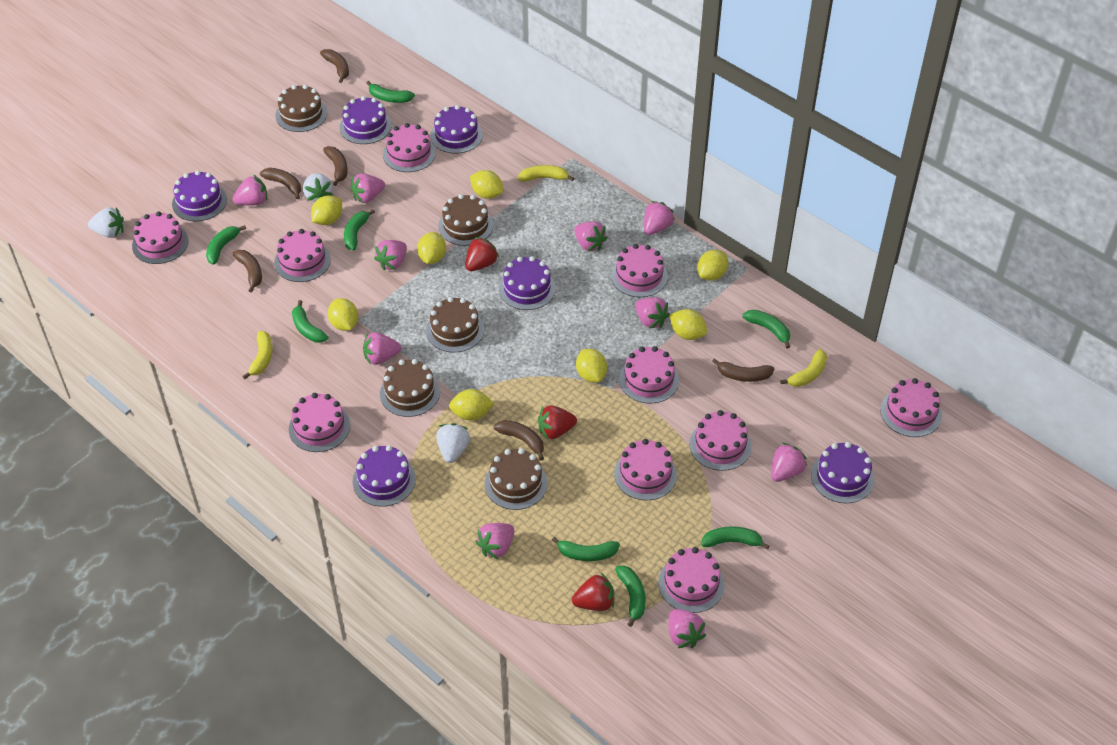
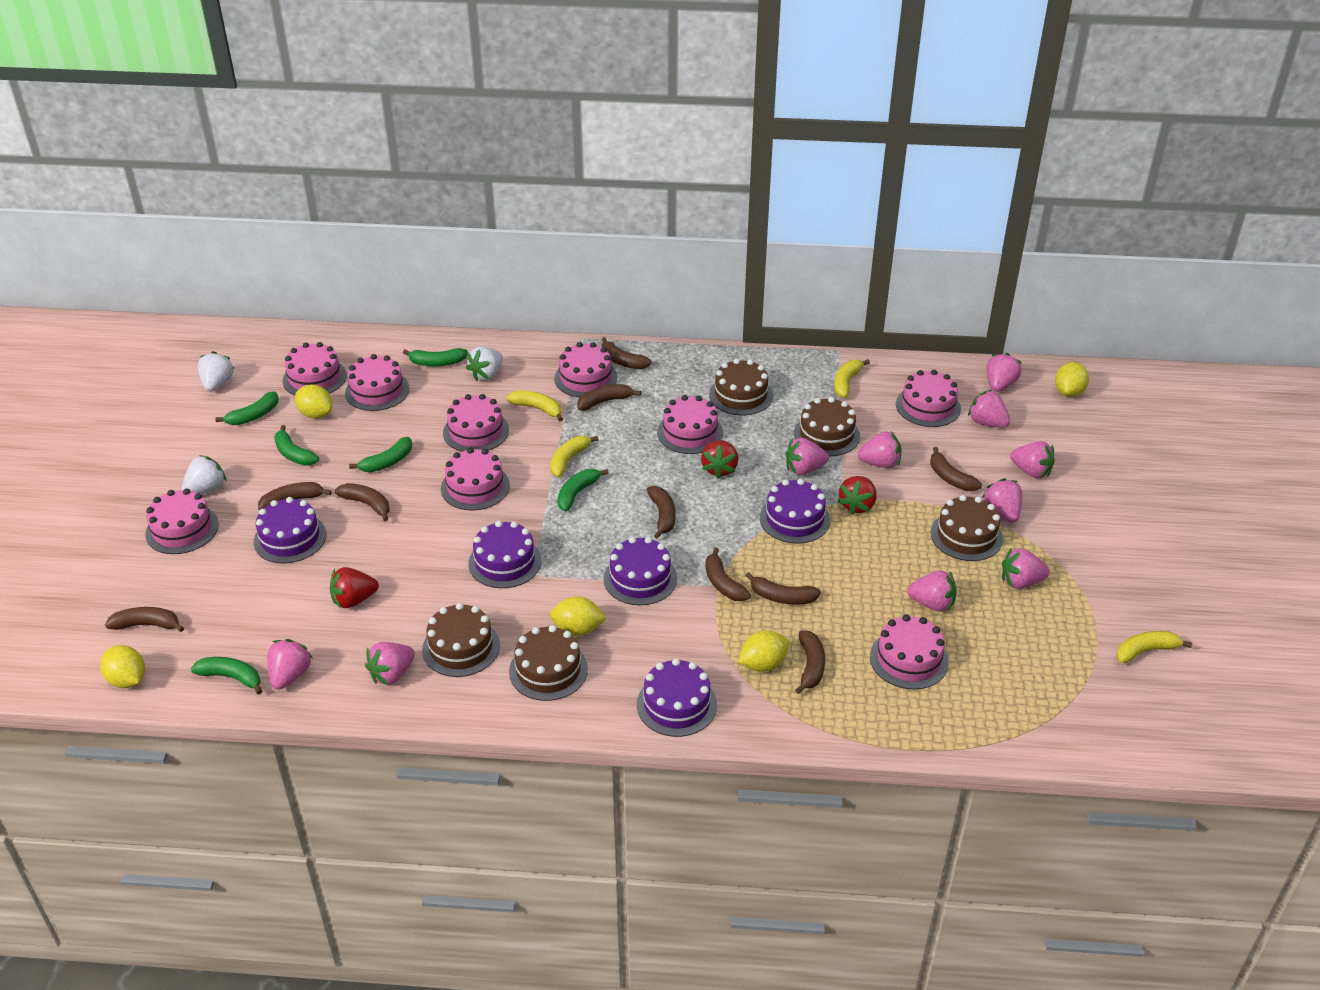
brown banana: [233,250,262,293] [260,168,301,199] [320,49,349,83] [323,146,348,186] [494,420,544,460] [712,358,774,382] = 6 -> [105,607,184,632] [258,482,332,510] [334,483,389,521] [577,384,641,411] [601,337,652,369] [647,486,675,539] [706,547,751,601] [745,572,821,605] [795,630,825,694] [930,447,982,491] = 10
green banana: [206,225,246,265] [292,300,329,343] [344,209,375,250] [366,81,415,103] [552,537,620,561] [615,566,646,627] [701,526,770,550] [743,310,790,349] = 8 -> [191,657,262,695] [216,391,279,425] [274,425,319,465] [349,437,412,472] [403,348,468,366] [558,469,609,511] = 6
pink cake: [132,211,189,264] [274,229,331,282] [289,393,350,452] [383,123,436,172] [611,244,668,297] [614,439,677,501] [619,346,679,404] [658,547,725,613] [689,410,752,471] [880,378,942,437] = 10 -> [145,489,219,554] [282,342,347,395] [345,354,409,411] [441,448,510,510] [443,394,509,452] [554,342,617,397] [657,395,723,454] [870,614,949,690] [896,370,961,427] = 9
purple cake: [172,170,227,222] [339,96,392,144] [353,445,416,507] [431,105,483,154] [499,256,556,310] [811,442,874,503] = 6 -> [253,497,326,563] [468,521,541,588] [604,537,677,605] [637,658,717,737] [760,479,830,544] = 5
yellow banana: [242,331,273,379] [518,165,574,182] [780,349,827,387] = 3 -> [506,391,563,422] [550,436,599,477] [834,359,870,398] [1116,631,1192,663] = 4
yellow lemon: [311,195,342,225] [328,298,358,331] [417,232,446,264] [449,389,494,421] [470,170,503,199] [576,349,607,383] [670,309,707,340] [697,250,728,281] = 8 -> [100,645,145,688] [295,384,332,419] [550,596,606,636] [738,630,789,672] [1055,362,1089,397] = 5

